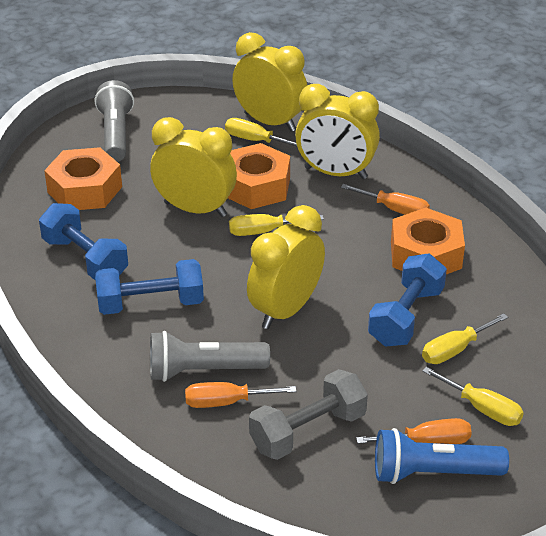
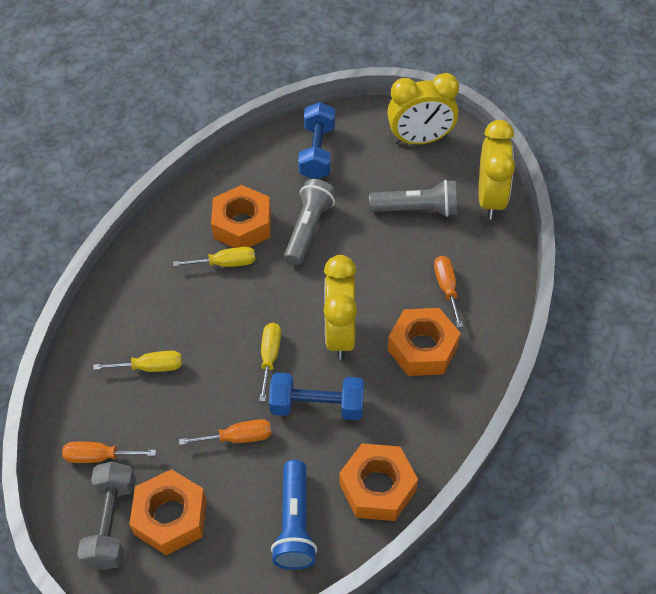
blue dumbbell: [39,203,128,281] [95,259,204,315] [368,253,447,347] = 3 -> [269,373,364,420] [298,102,335,179] = 2
orange nut: [44,147,122,210] [228,143,290,209] [391,208,465,274] = 3 -> [129,469,207,555] [211,185,271,248] [339,443,418,521] [388,308,461,376] = 4
yellow clock: [150,117,237,217] [232,32,308,132] [247,205,325,329] [295,84,380,179] = 4 -> [324,255,357,360] [387,73,459,145] [479,120,515,220] = 3
yellow screwdriver: [225,118,297,146] [229,214,324,236] [422,313,508,364] [422,367,524,426] = 4 -> [93,351,182,372] [173,247,255,267] [259,323,281,402] = 3

